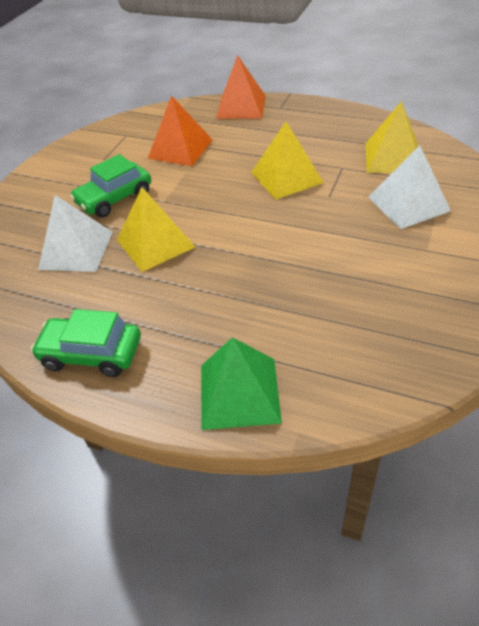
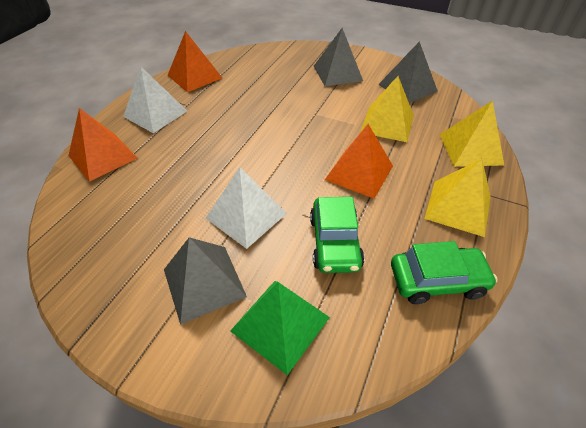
grey pyramid: none = 0 -> [164,237,247,325] [314,28,363,86] [378,41,438,103] = 3
orange pyramid: [148,95,213,166] [216,55,266,119] = 2 -> [68,108,138,182] [168,31,222,92] [325,124,393,199] = 3

